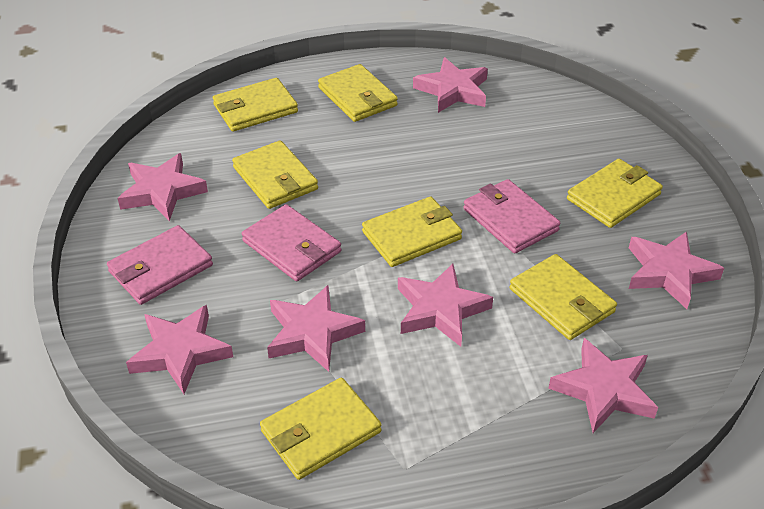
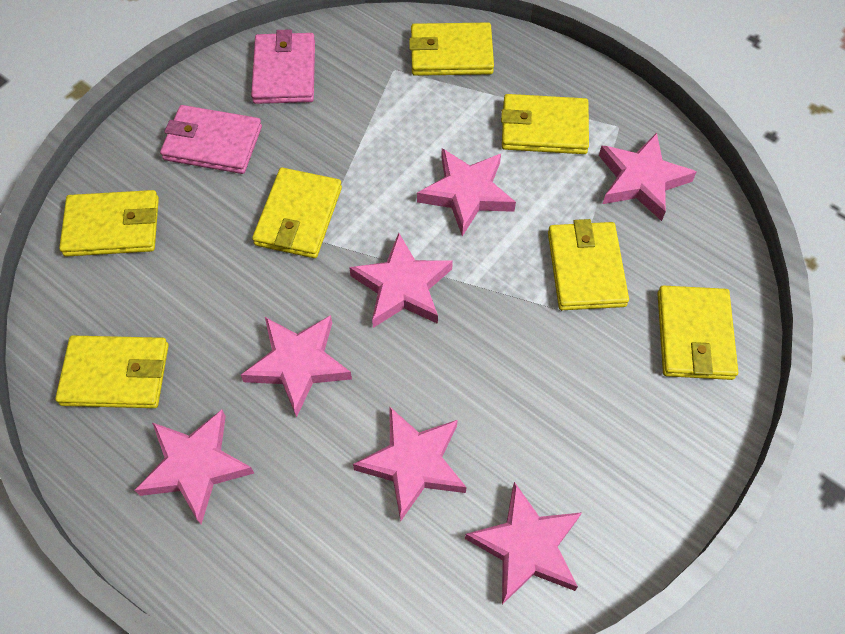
pink wallet: [107,225,213,305] [242,204,341,282] [463,179,560,254] = 3 -> [160,105,262,174] [251,29,315,104] = 2

